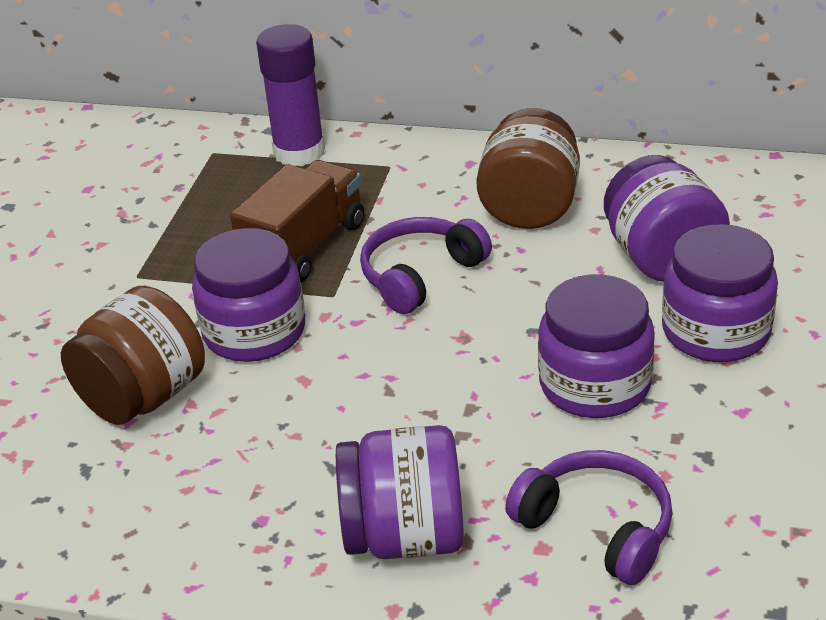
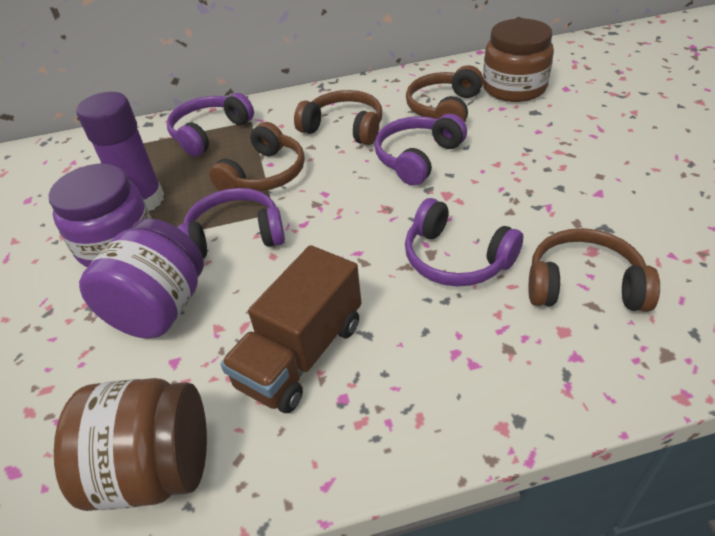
brown headphones: none = 0 -> [209,122,305,191] [294,90,382,145] [406,65,483,122] [528,228,660,312] = 4
purple headphones: [360,217,492,314] [505,450,673,585] = 2 -> [167,93,254,157] [178,188,285,258] [375,113,467,185] [405,198,523,286] = 4
purple jar: [192,228,305,362] [336,425,464,559] [538,275,655,418] [604,155,730,282] [662,224,778,362] = 5 -> [48,164,152,267] [79,218,204,338] = 2

